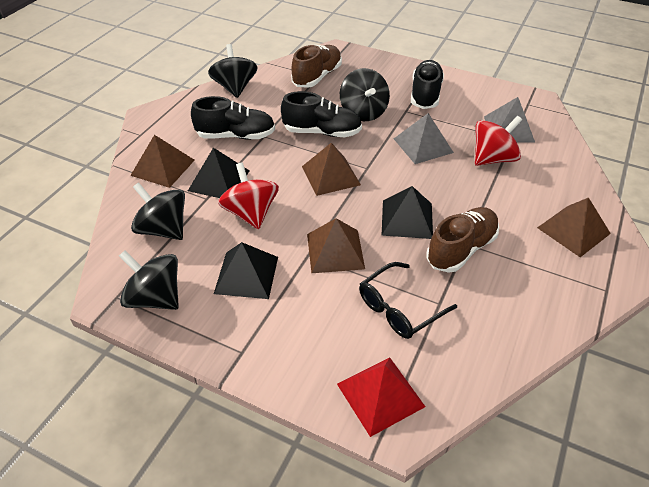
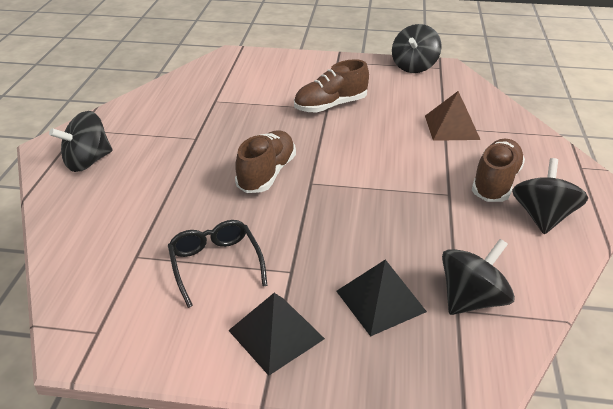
black pyramid: [188,148,250,198] [214,242,278,299] [381,186,433,239] = 3 -> [228,293,325,376] [336,260,427,337] = 2
black shoe: [191,96,275,140] [281,91,362,137] [411,60,444,109] = 3 -> none = 0
brown pyramid: [130,135,194,188] [302,143,361,196] [307,218,365,273] [537,197,611,257] = 4 -> [425,91,480,141] = 1
brown shoe: [291,45,342,88] [426,207,499,273] = 2 -> [235,130,296,193] [294,59,369,113] [472,139,525,202] = 3
grey pyramid: [394,113,454,164] [484,97,535,143] = 2 -> none = 0
red pyramid: [337,358,425,437] = 1 -> none = 0
red spinning top: [218,162,279,229] [475,116,522,166] = 2 -> none = 0

